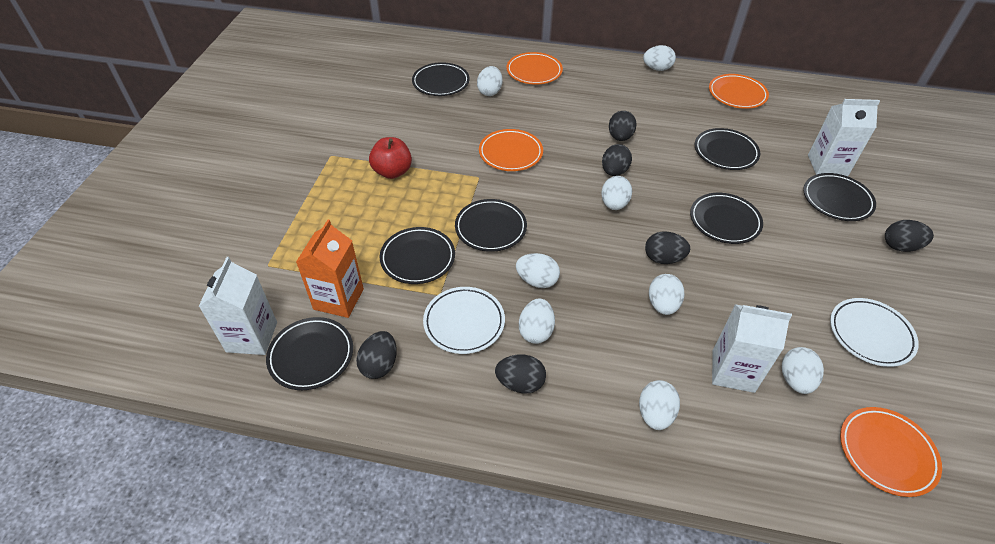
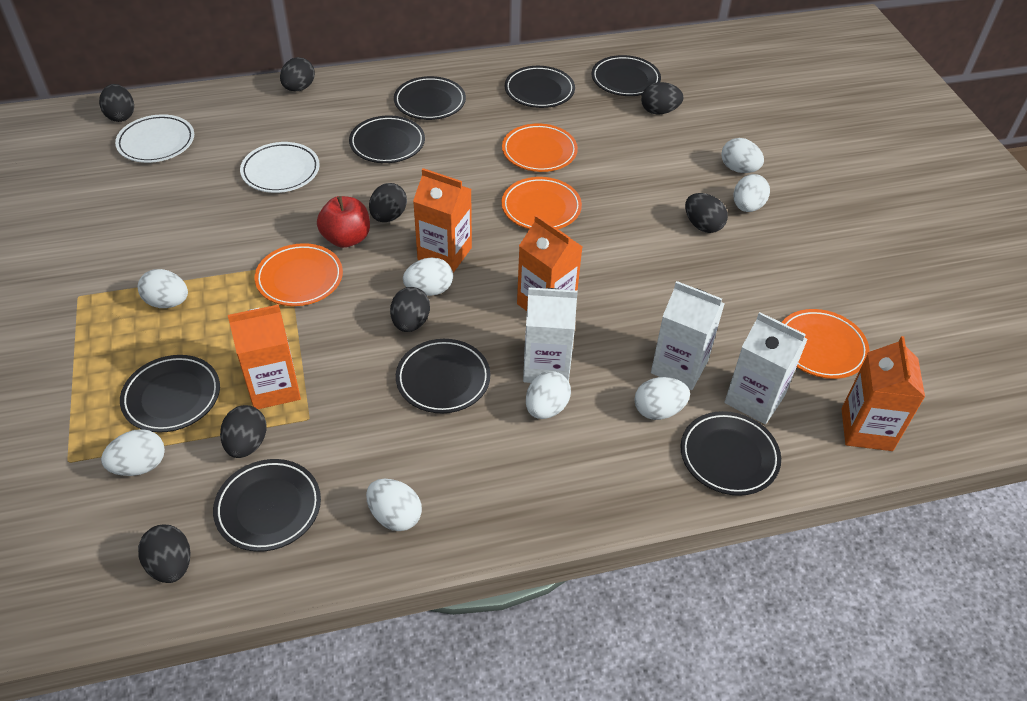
black egg: [356,331,397,379] [495,354,546,394] [602,144,632,176] [609,111,636,141] [645,231,690,264] [885,220,934,252] = 6 -> [99,84,134,122] [138,525,190,583] [220,405,267,458] [280,57,315,91] [369,183,407,222] [390,287,430,332] [641,82,683,115] [685,193,728,233] = 8
black plate: [266,317,353,390] [380,227,455,284] [412,62,470,96] [455,199,527,252] [690,193,763,244] [695,128,760,170] [803,173,876,221] = 7 -> [120,355,220,433] [213,459,321,552] [349,115,425,163] [394,76,466,120] [396,339,490,413] [505,66,575,108] [591,55,661,96] [681,411,781,496] = 8
orange carton: [296,220,364,318] = 1 -> [228,304,301,409] [413,168,472,273] [517,215,583,311] [841,336,925,451] = 4

